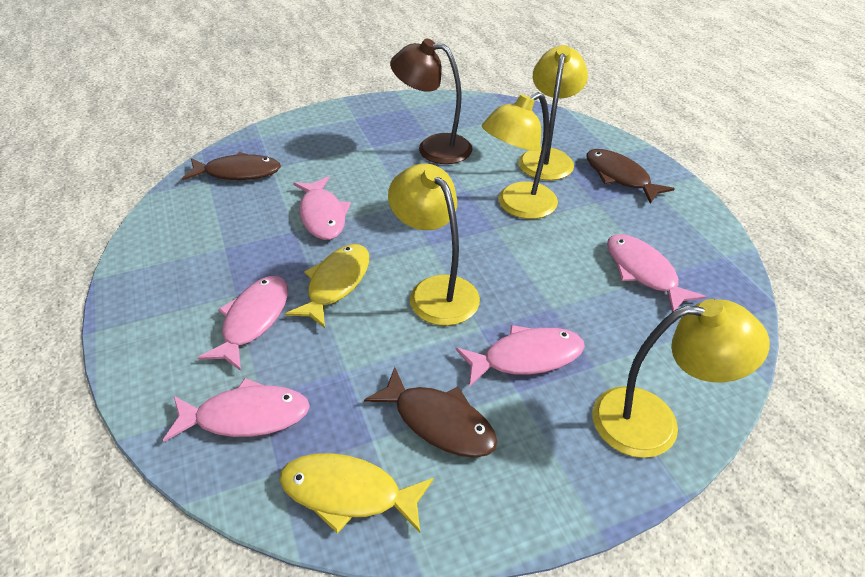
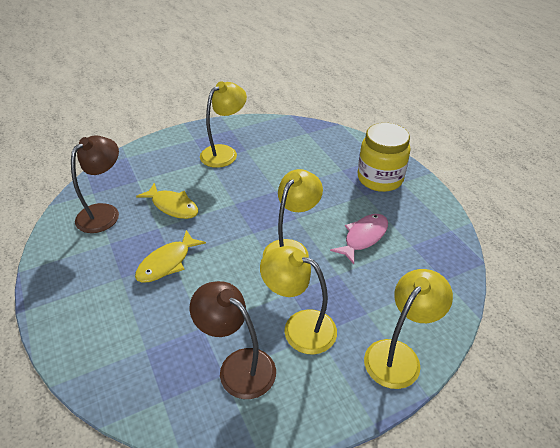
brown fish: [182,152,281,180] [364,367,498,458] [587,149,675,204] = 3 -> none = 0
brown lamp: [390,39,473,164] = 1 -> [71,136,119,233] [190,281,276,399] = 2
pink fish: [163,378,310,442] [198,276,288,371] [293,176,351,240] [456,325,585,387] [607,234,706,312] = 5 -> [330,214,388,264] = 1
yellow jar: none = 0 -> [358,123,411,192] = 1

